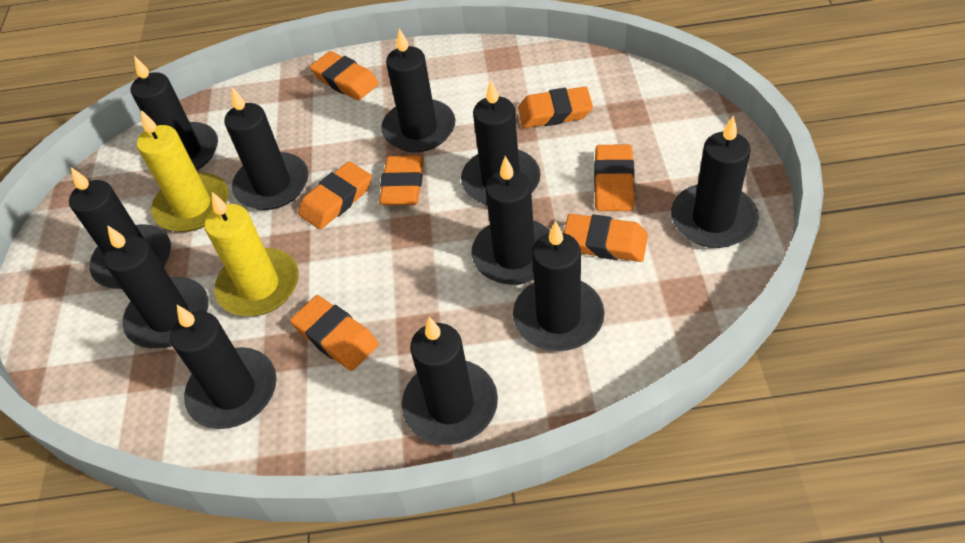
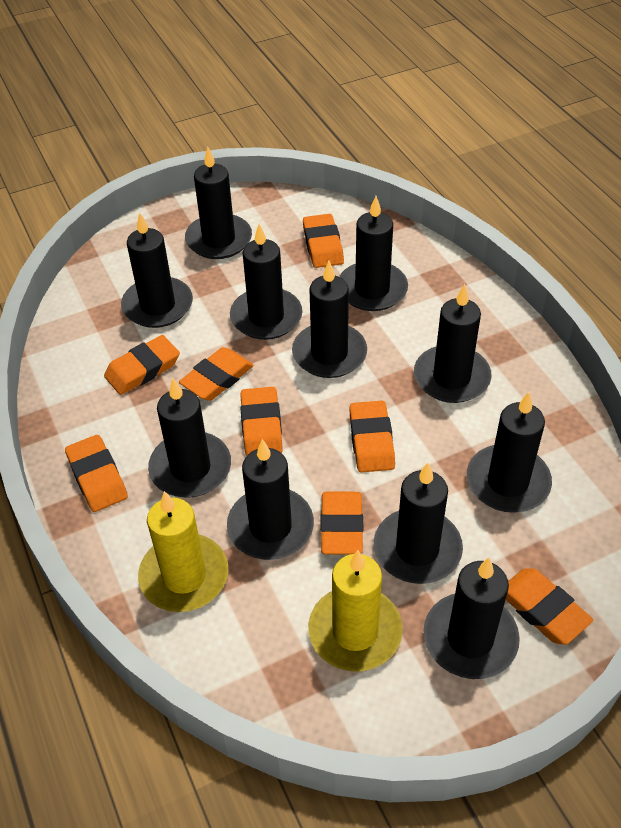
orange eraser: [290,295,379,371] [298,161,372,230] [310,51,379,100] [379,155,424,205] [518,87,593,128] [564,214,648,262] [594,144,635,211] = 7 -> [65,435,128,512] [104,335,180,395] [179,347,254,401] [240,387,283,456] [303,214,344,268] [320,492,363,554] [349,401,395,473] [506,568,593,645] = 8

